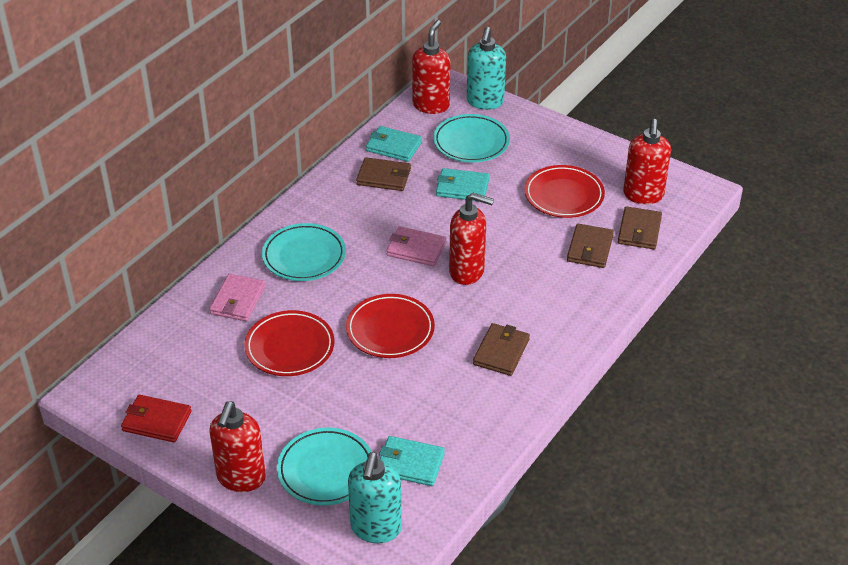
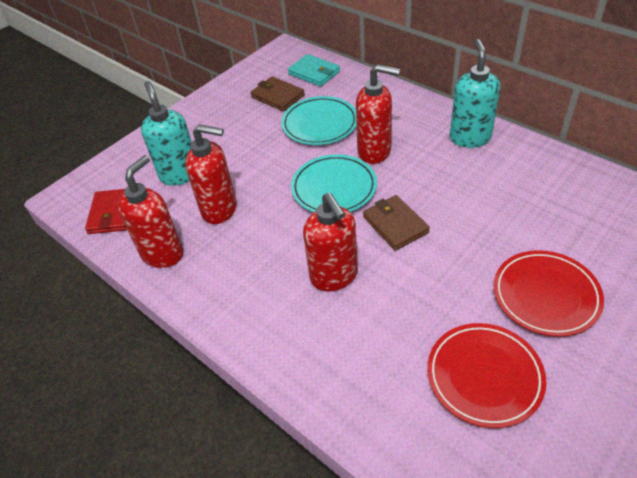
brown wallet: [356,157,411,191] [473,323,530,376] [567,224,614,268] [618,206,662,249] = 4 -> [251,76,305,111] [363,195,430,251] = 2
pink wallet: [209,274,265,321] [386,226,446,266] = 2 -> none = 0
red plate: [244,310,335,376] [346,294,435,358] [524,165,605,218] = 3 -> [427,323,546,428] [493,250,604,337] = 2
turquoise plate: [262,223,346,281] [277,428,372,506] [433,114,510,163] = 3 -> [281,96,356,145] [291,154,377,212] = 2
turquoise wallet: [366,126,422,162] [379,436,445,486] [436,168,490,201] = 3 -> [288,54,340,87] = 1

